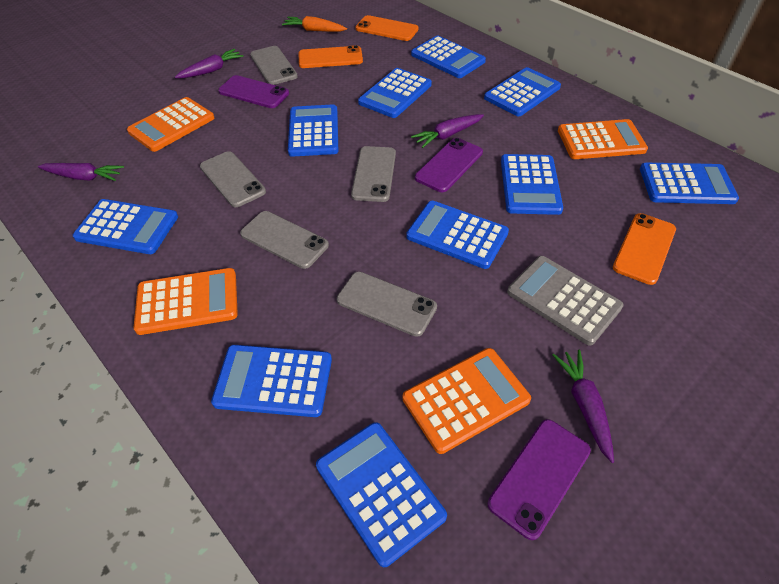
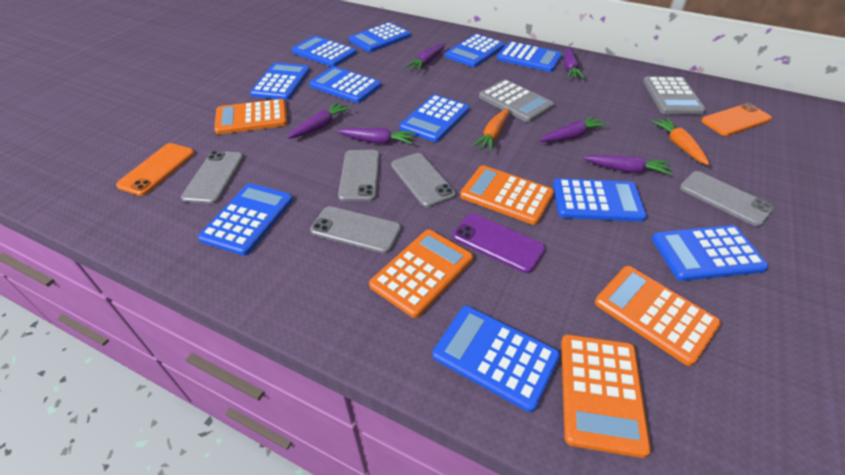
blue calculator: [73,199,178,254] [211,345,332,417] [288,104,338,157] [316,422,447,567] [358,68,432,118] [407,201,509,269] [411,36,486,78] [484,67,561,116] [501,154,563,215] [640,163,739,204] = 10 -> [198,183,293,256] [250,62,310,100] [292,36,356,67] [309,66,381,103] [349,22,411,52] [399,94,469,142] [433,306,560,412] [445,34,504,67] [497,41,562,72] [553,178,647,222] [652,225,769,281] = 11
grey calculator: [507,256,624,346] = 1 -> [479,79,554,122] [643,76,706,115] = 2
orange calculator: [127,97,214,152] [134,268,238,335] [403,348,531,454] [558,119,648,159] = 4 -> [214,99,287,134] [369,230,473,318] [460,165,554,225] [561,334,651,458] [595,266,721,366] = 5
orange carrot: [282,16,347,32] = 1 -> [473,108,509,152] [651,118,710,166] = 2
orange phone: [299,45,363,68] [355,15,418,41] [613,213,676,285] = 3 -> [116,143,195,196] [701,103,772,136] = 2
purple carrot: [38,163,124,181] [175,49,244,78] [411,114,484,148] [553,350,614,463] = 4 -> [287,102,351,139] [337,128,415,144] [405,43,445,71] [539,116,607,142] [564,47,585,79] [583,155,672,175] = 6
purple phone: [218,75,289,108] [415,138,483,192] [488,419,591,540] = 3 -> [453,213,546,273] = 1

